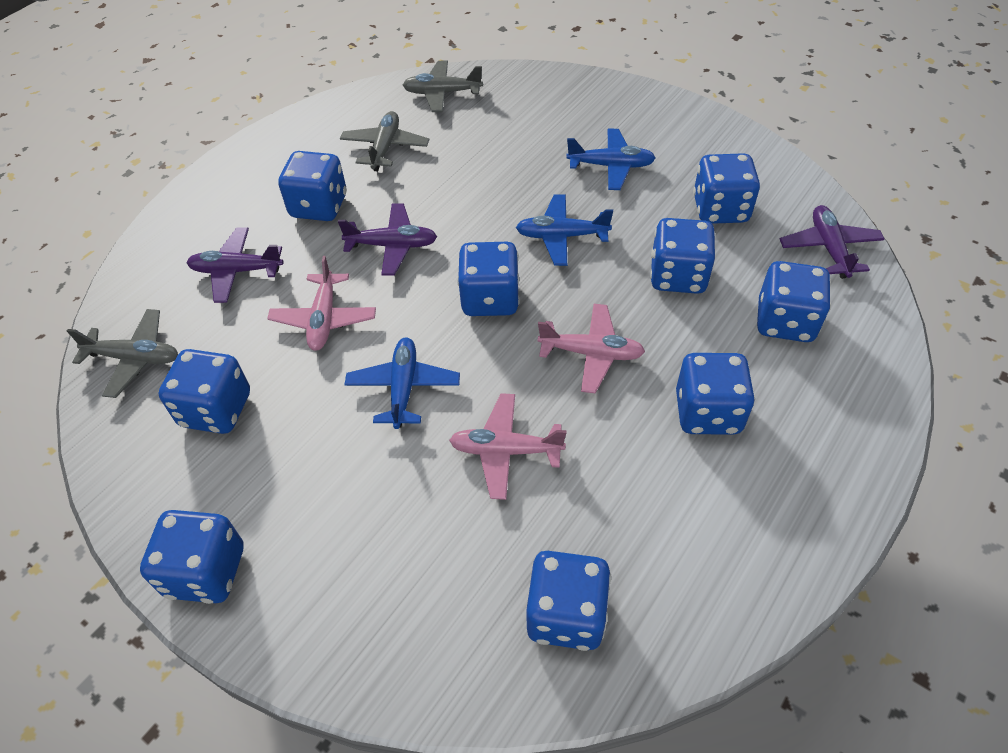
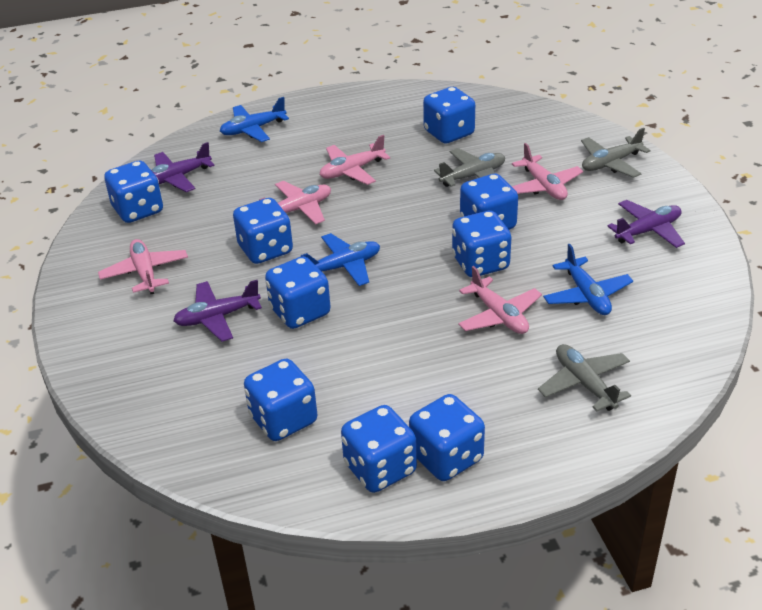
pink plane: [267,256,376,351] [449,393,567,500] [538,304,645,393] = 3 -> [98,239,188,294] [259,181,331,224] [320,135,390,185] [458,266,542,334] [512,143,583,200] = 5

